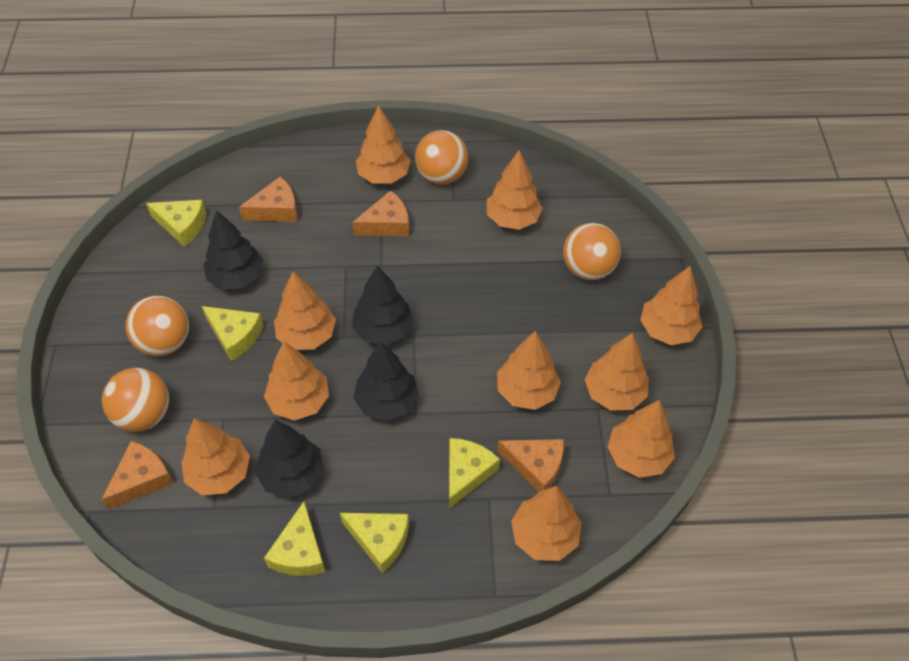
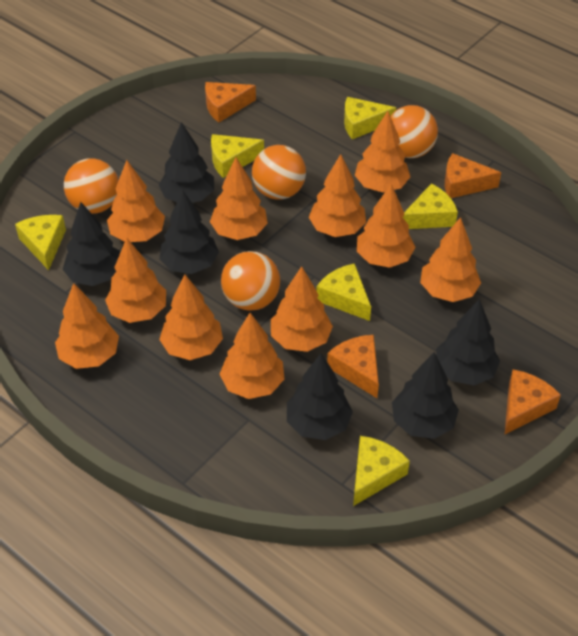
black tree: [203,210,263,290] [255,420,324,498] [352,265,414,345] [353,342,419,421] = 4 -> [63,202,120,286] [159,122,214,203] [160,190,219,274] [287,353,353,440] [392,352,459,439] [436,299,500,385] = 6
orange tree: [181,418,250,495] [264,341,329,421] [274,271,336,350] [356,105,411,184] [487,150,543,230] [497,331,561,410] [511,486,582,561] [585,333,648,411] [607,400,675,478] [640,266,702,345] = 10 -> [55,283,119,369] [105,238,166,323] [107,160,165,242] [159,275,223,360] [210,157,268,240] [219,313,284,399] [271,266,333,352] [309,154,366,237] [355,111,410,192] [357,184,415,268] [420,217,481,302] = 11
yellow cheese: [146,200,207,247] [202,306,264,361] [264,502,325,576] [340,513,409,573] [449,438,500,509] = 5 -> [15,215,66,270] [211,134,264,178] [316,263,371,321] [344,97,396,139] [353,436,410,506] [403,183,458,229] = 6

